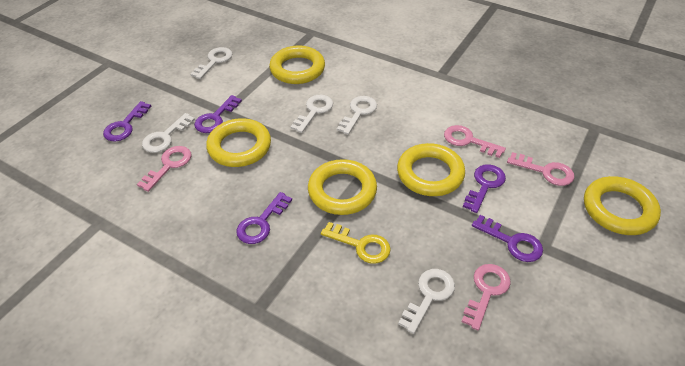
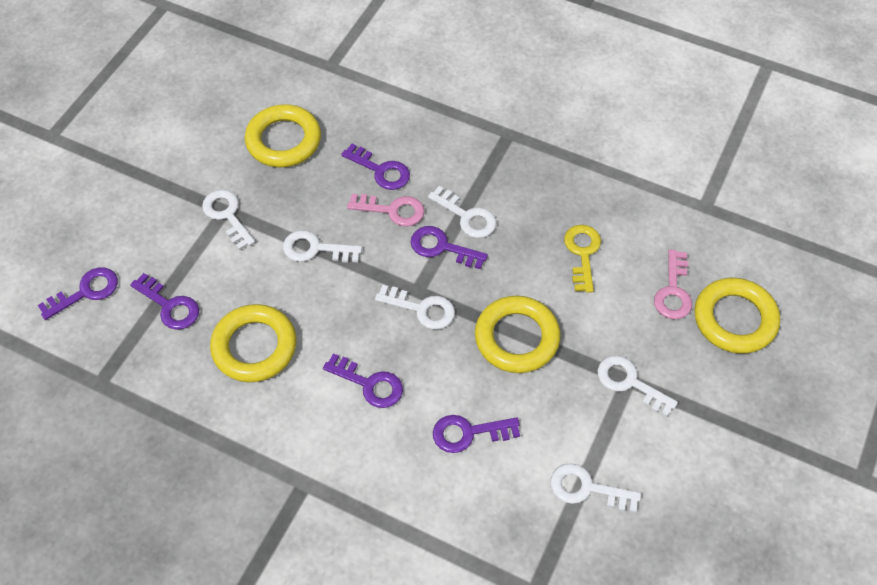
pink key: [137,146,192,192] [444,125,506,158] [462,264,511,331] [507,152,574,186] = 4 -> [347,194,424,227] [654,250,692,319] = 2
purple key: [103,101,151,142] [194,95,242,133] [236,192,292,244] [463,164,506,213] [472,215,543,262] = 5 -> [38,267,118,320] [130,273,199,330] [323,353,403,408] [341,144,410,190] [411,226,488,269] [433,415,520,453] = 6
white key: [142,113,195,153] [191,47,232,79] [291,95,333,133] [337,96,377,135] [398,269,455,334] = 5 -> [202,190,255,250] [283,230,362,263] [375,285,455,329] [428,186,497,238] [551,463,641,513] [598,356,678,417] = 6
yellow ring: [206,118,271,167] [269,46,325,84] [308,159,377,215] [397,143,465,196] [584,176,661,235] = 5 -> [210,304,297,382] [245,104,321,168] [475,296,561,373] [694,278,780,354] = 4

